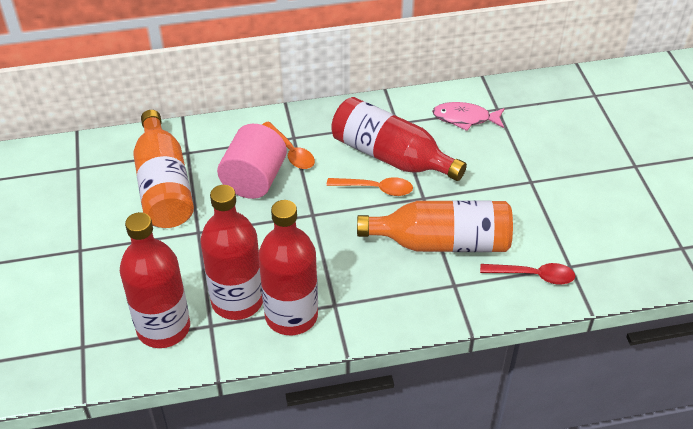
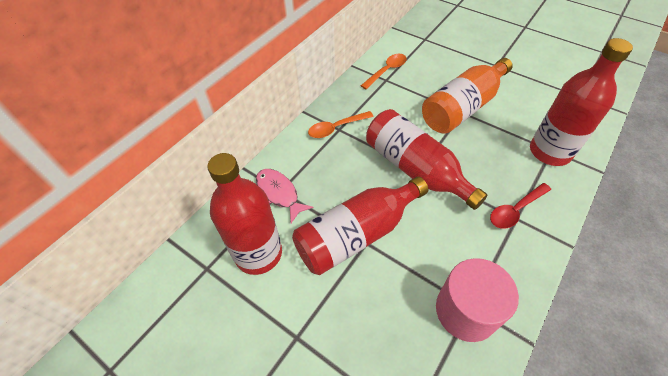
orange bottle: [133,110,194,228] [357,200,513,252] = 2 -> [422,58,513,134] = 1

